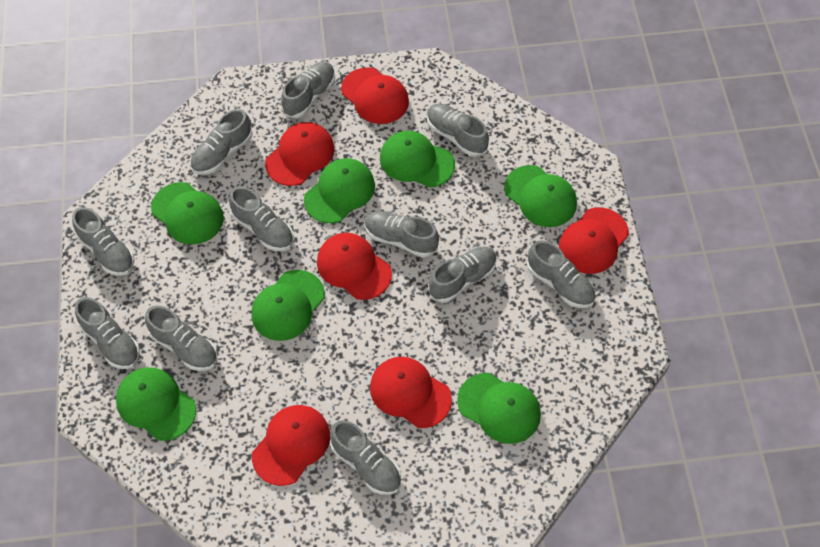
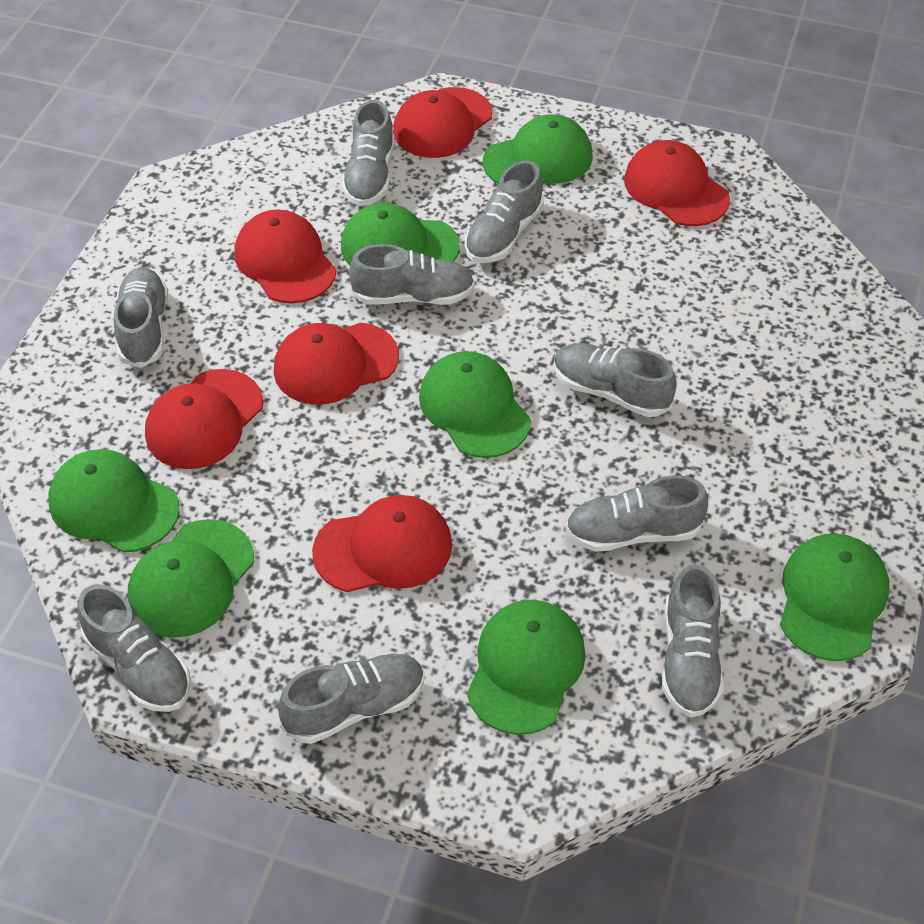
grey shoe: [72,207,134,276] [75,297,140,369] [145,306,217,371] [190,109,253,175] [229,186,294,251] [281,62,335,118] [330,420,401,495] [364,211,439,257] [427,104,489,157] [428,246,497,303] [527,240,595,308] = 11 -> [77,584,191,712] [114,267,168,368] [278,654,424,744] [342,100,395,206] [349,244,475,305] [465,160,544,263] [553,343,677,417] [565,475,708,552] [662,564,724,718] = 9

